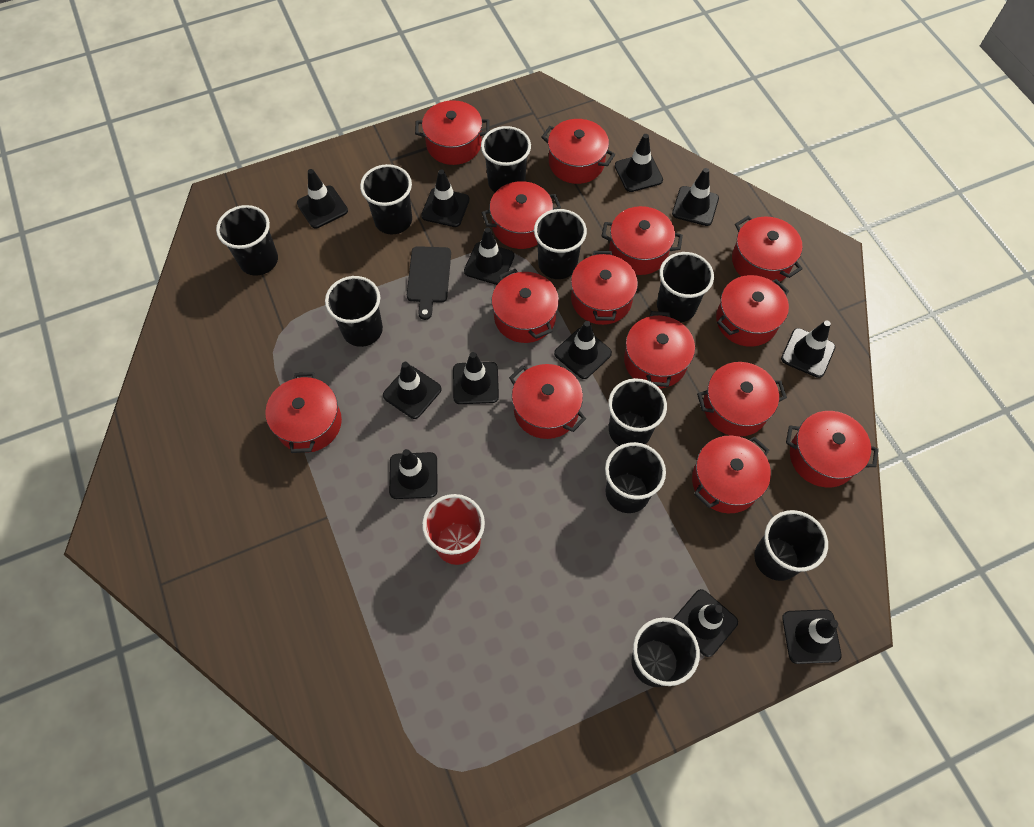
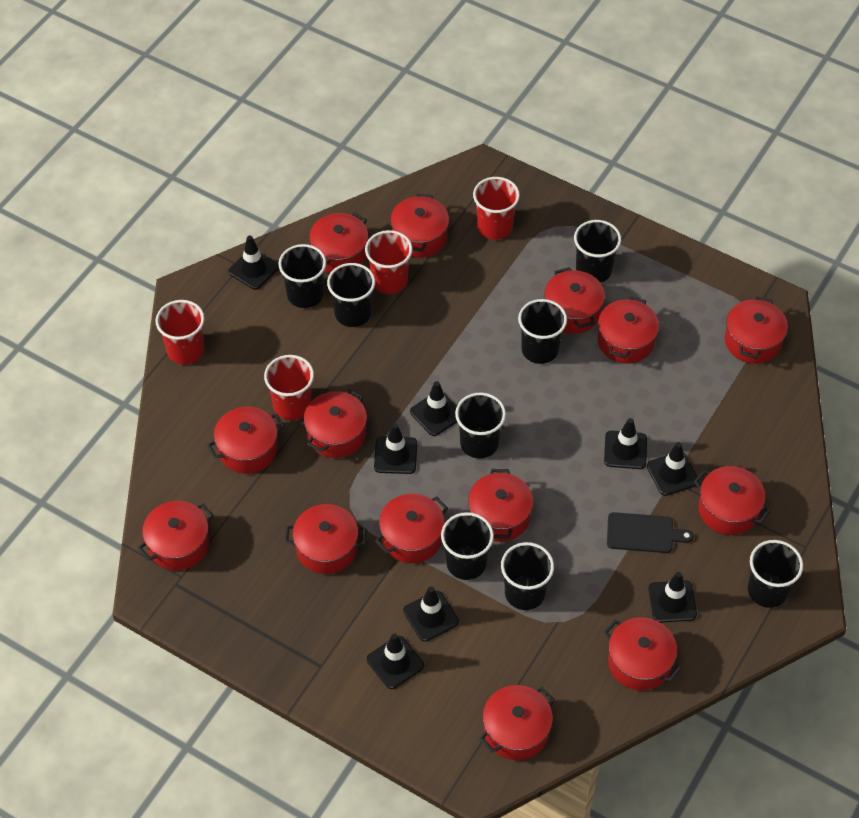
black cup: [216,205,278,276] [325,276,383,347] [360,164,412,235] [481,126,531,192] [534,209,587,279] [605,442,666,513] [608,378,667,446] [632,618,700,687] [657,252,714,322] [754,510,828,581] = 10 -> [278,244,326,308] [327,263,375,327] [441,512,494,580] [455,393,506,459] [501,542,554,610] [518,299,567,364] [574,220,621,283] [748,540,803,608] = 8
black traffic cone: [297,169,348,228] [383,362,442,419] [389,449,437,499] [421,169,470,227] [453,352,499,404] [464,227,515,285] [554,321,612,379] [615,134,663,192] [672,168,719,226] [673,589,738,657] [781,320,835,378] [782,609,842,664] = 12 -> [228,235,279,290] [367,634,424,689] [374,423,417,474] [403,587,459,642] [410,381,457,436] [604,418,647,469] [647,442,699,496] [649,572,697,623] = 8
red cup: [422,494,485,565] = 1 -> [156,300,205,365] [264,355,314,420] [365,230,413,294] [473,177,520,240] = 4

